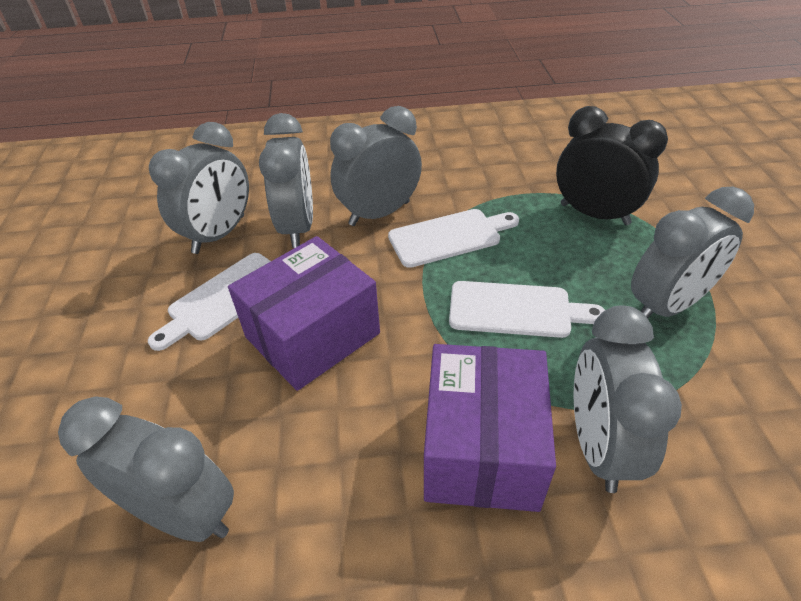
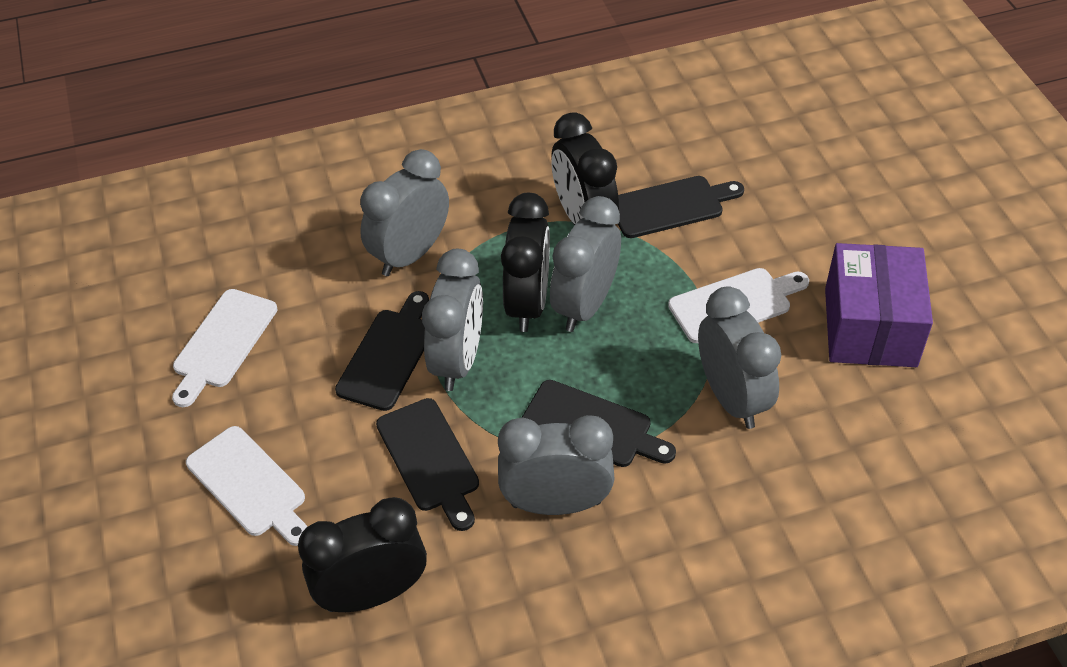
black clock: [556,106,668,225] = 1 -> [298,497,427,612] [501,193,550,332] [551,112,619,225] = 3
black cutting board: none = 0 -> [335,291,429,411] [376,398,479,531] [522,380,676,467] [618,176,744,238] = 4
grey clock: [58,396,234,542] [149,122,249,254] [259,113,313,248] [330,106,422,226] [574,306,682,493] [631,187,754,318] = 6 -> [360,149,449,276] [422,249,483,391] [498,415,615,515] [550,196,621,332] [698,286,781,429] = 5
purple box: [228,236,380,391] [424,344,556,512] = 2 -> [825,243,933,367] = 1

